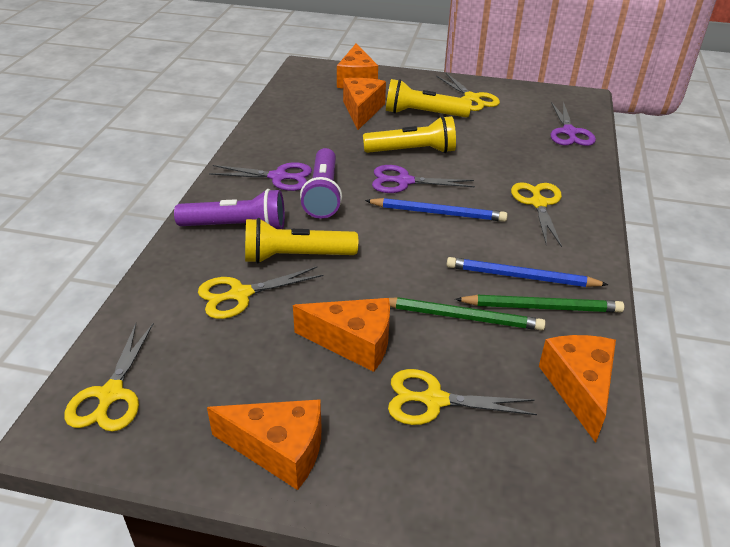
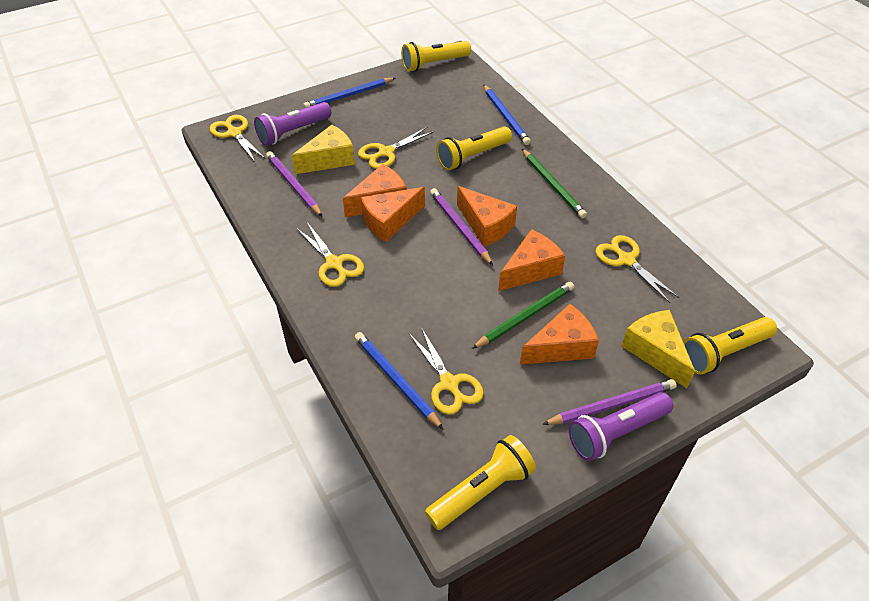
blue pencil: [365,198,508,222] [447,257,609,287] = 2 -> [303,78,396,108] [355,332,444,430] [483,84,531,145] = 3
purple pencil: none = 0 -> [266,151,323,217] [430,188,493,265] [542,379,677,425] = 3
purple scissors: [209,162,312,191] [372,165,475,193] [551,101,596,146] = 3 -> none = 0
yellow cheese: none = 0 -> [292,125,355,174] [622,310,695,388] = 2
yellow flashlight: [245,218,358,264] [363,116,456,153] [386,79,472,117] = 3 -> [401,41,471,72] [425,435,536,530] [436,126,512,170] [683,317,777,374] = 4

